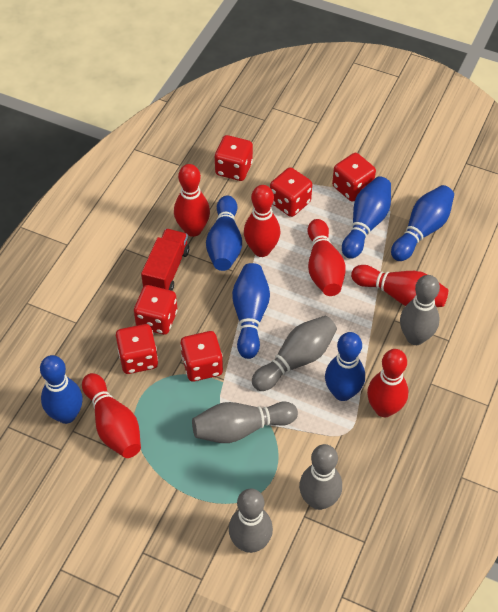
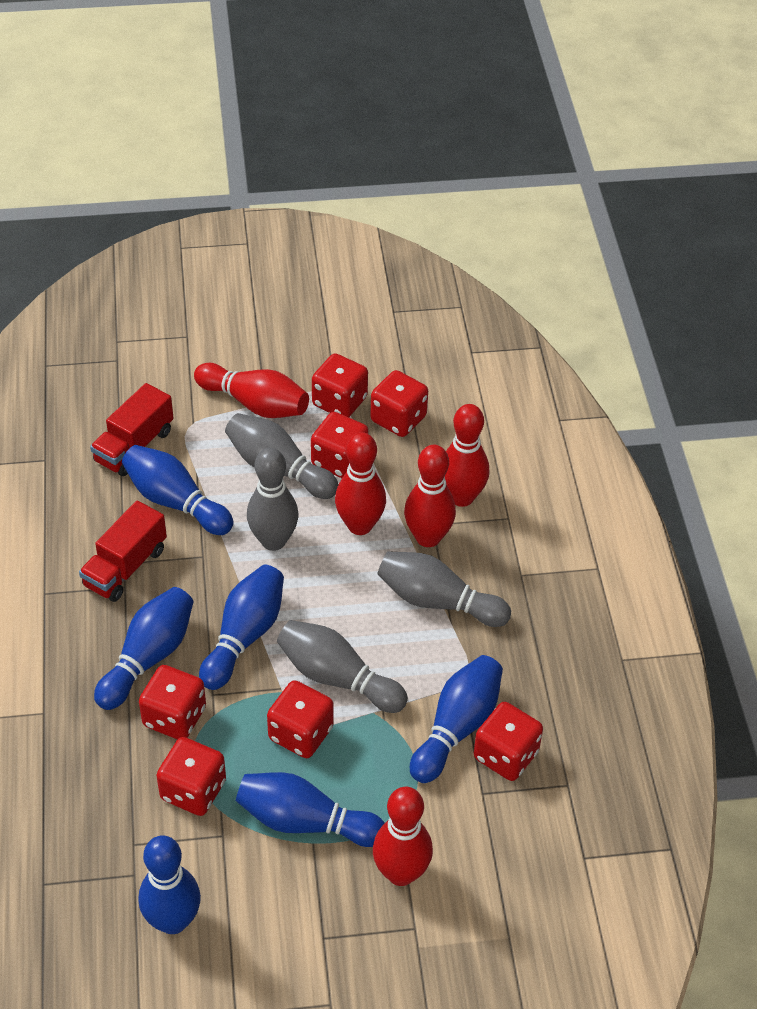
grey bowling pin: [192,402,298,443] [229,489,273,553] [252,316,337,391] [299,444,342,510] [400,275,440,345] = 5 -> [225,413,338,499] [247,448,298,551] [277,620,408,713] [377,551,511,627] = 4
red bowling pin: [82,373,141,458] [174,164,210,237] [244,185,280,257] [308,219,346,296] [351,265,448,307] [367,349,408,417] = 6 -> [194,363,309,418] [335,432,386,535] [373,787,433,886] [404,445,456,547] [445,404,489,507] = 5
red dice: [116,324,158,374] [134,285,177,335] [180,331,223,382] [215,135,253,181] [270,167,312,217] [332,153,376,202] = 6 -> [139,665,206,740] [156,737,226,816] [267,680,334,758] [311,412,369,478] [312,353,368,417] [370,370,428,437] [474,702,543,781] = 7
red truck: [141,229,189,291] = 1 -> [79,501,167,602] [90,383,174,476] = 2

